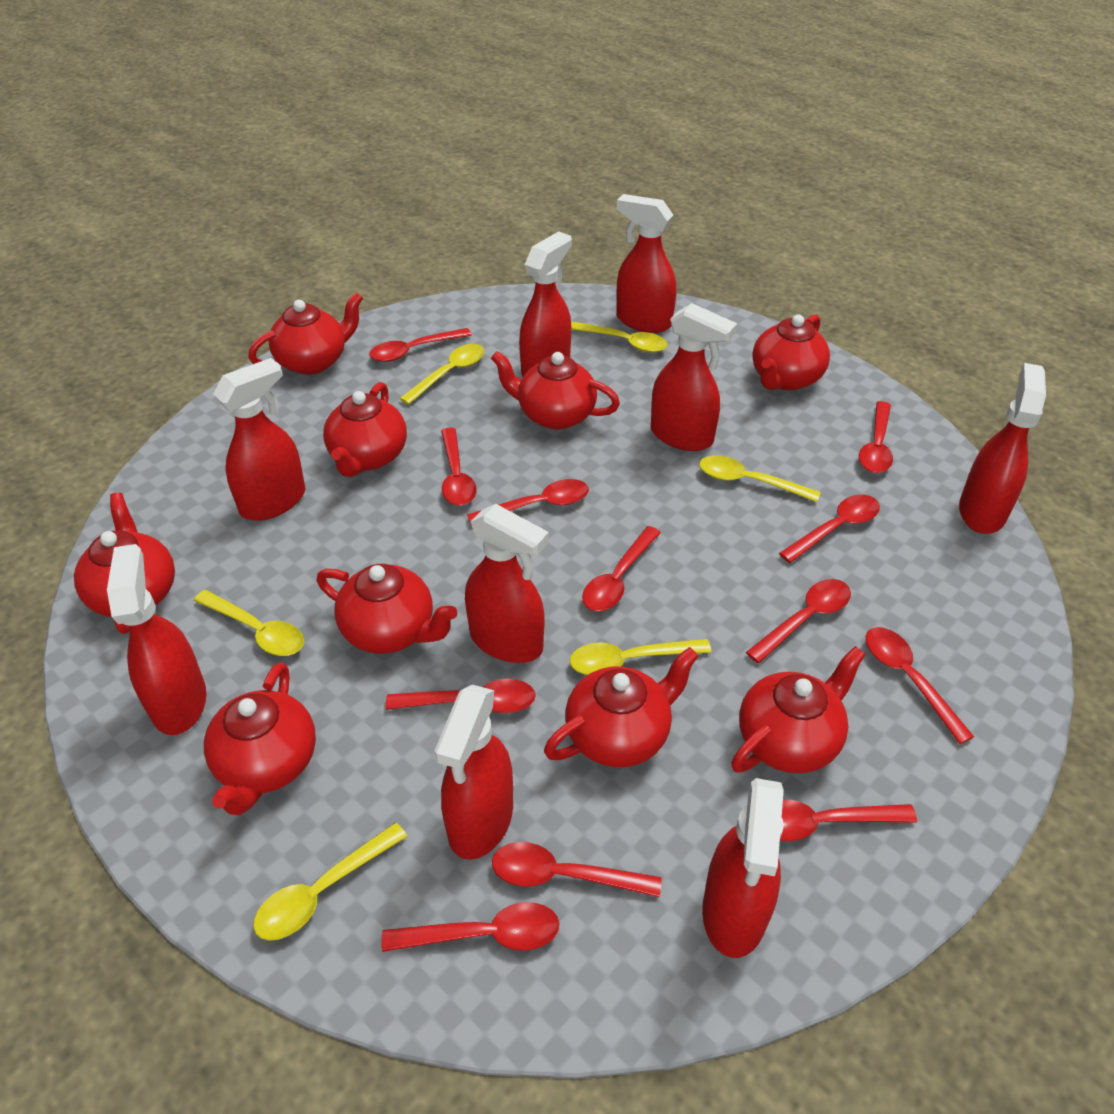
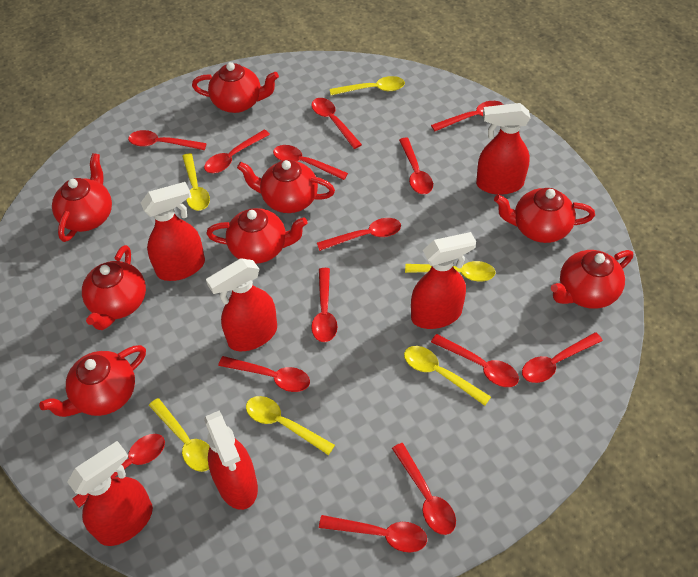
red spoon: [369,328,472,362] [382,902,560,952] [386,679,536,713] [441,428,476,506] [467,479,589,524] [492,842,662,897] [582,526,661,611] [746,579,851,663] [779,495,880,563] [780,799,917,841] [859,401,893,473] [866,627,974,744] = 12 -> [72,434,165,508] [128,130,207,150] [204,130,270,173] [218,356,310,392] [273,145,348,180] [311,98,362,149] [311,268,338,342] [317,218,401,251] [319,515,427,552] [392,443,456,535] [399,137,433,194] [431,101,504,131] [431,334,519,387] [522,332,603,383] = 14
red spray bottle: [107,544,206,735] [213,358,306,521] [434,685,513,860] [465,504,549,663] [519,231,572,377] [616,194,676,333] [651,303,737,451] [702,778,784,958] [959,363,1046,534] = 9 -> [67,441,153,546] [141,182,205,281] [204,411,258,510] [206,258,277,351] [411,232,476,329] [476,103,530,195] = 6
red teapot: [74,493,175,634] [204,662,316,815] [248,292,363,375] [317,564,457,654] [323,382,407,477] [491,351,620,429] [544,647,699,767] [731,646,866,773] [752,314,830,390] = 9 -> [39,345,146,417] [52,153,112,242] [82,245,146,330] [192,62,279,113] [207,208,308,264] [237,160,335,213] [494,188,595,243] [551,250,633,309] = 8

